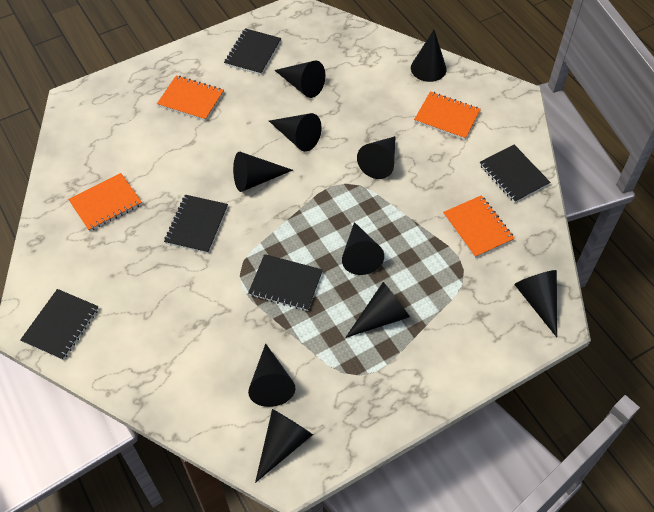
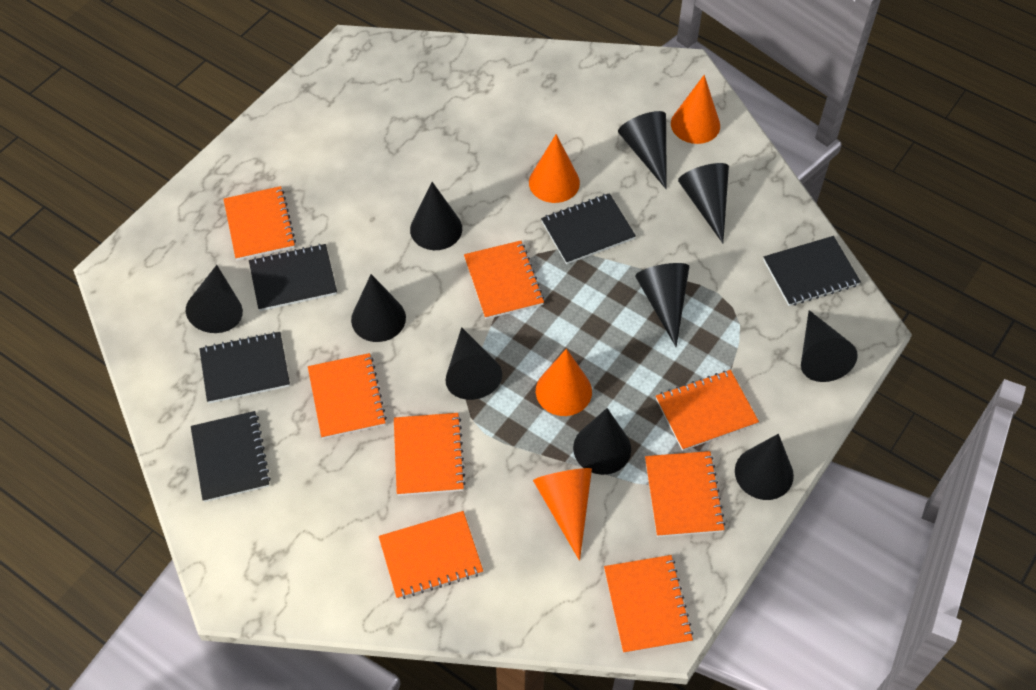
orange cone: none = 0 -> [529,134,580,203] [533,468,592,561] [536,349,592,416] [671,75,720,144] = 4
orange notebook: [68,173,142,232] [157,76,224,121] [414,91,481,140] [443,195,515,258] = 4 -> [223,186,296,260] [308,353,387,439] [379,511,483,599] [394,413,466,496] [464,241,544,319] [604,555,693,654] [645,451,725,537] [656,370,759,451] = 8

